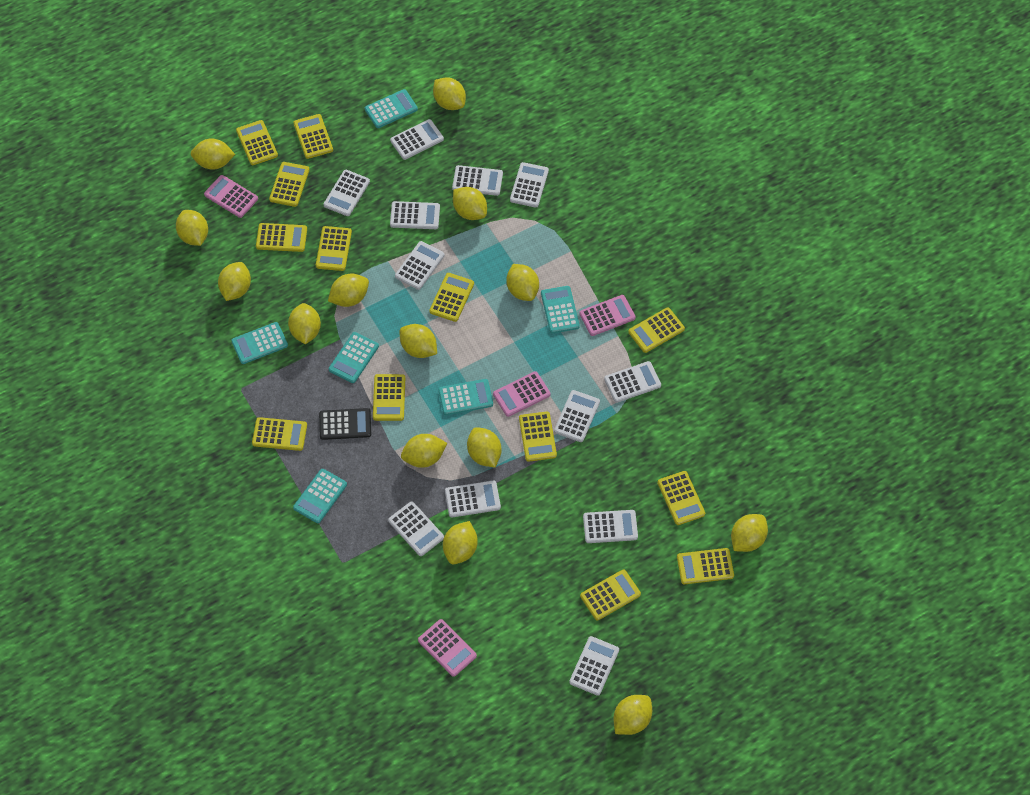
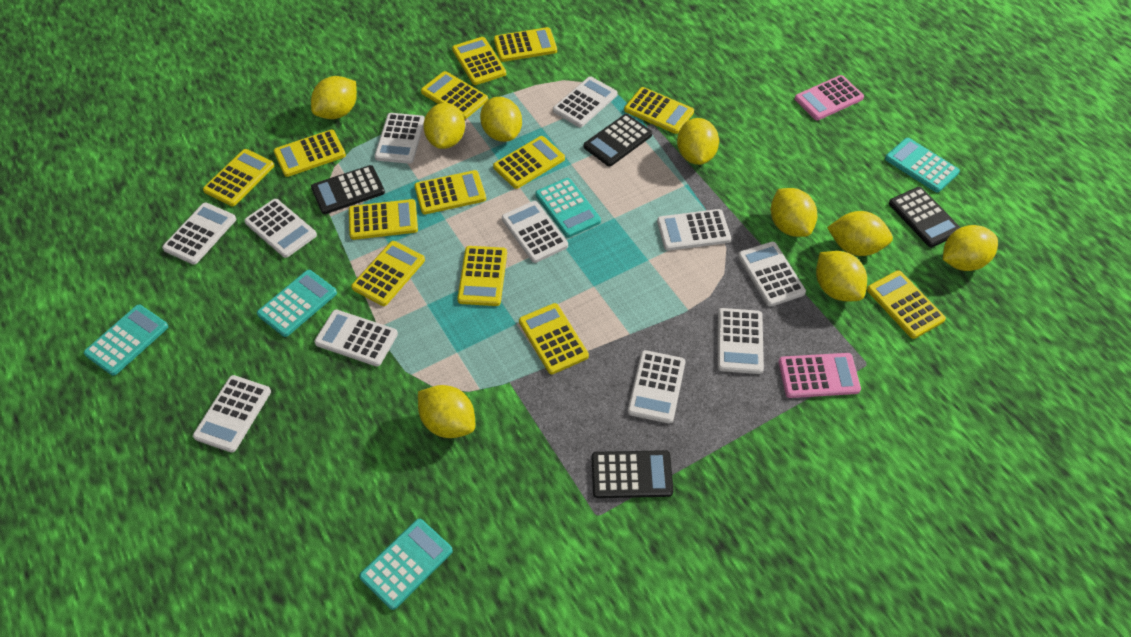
black calculator: [319,408,371,440] = 1 -> [311,165,385,214] [584,114,652,166] [592,450,674,498] [889,187,961,247] = 4
pink calculator: [204,175,258,218] [418,619,477,677] [493,371,551,417] [579,295,636,336] = 4 -> [779,353,861,398] [795,75,864,120] = 2
turquoise calculator: [231,322,288,364] [293,469,347,523] [329,332,379,383] [365,89,418,128] [438,379,493,415] [541,286,580,333] = 6 -> [84,305,168,376] [257,270,337,337] [359,519,453,610] [535,178,601,238] [885,138,960,193] = 5
white calculator: [324,170,370,216] [388,501,444,556] [390,119,444,160] [390,201,440,229] [395,241,444,290] [445,480,501,517] [452,165,503,196] [510,162,549,208] [554,390,600,442] [569,636,619,696] [583,510,638,543] [604,361,661,403] = 12 -> [162,203,236,265] [193,375,271,453] [244,199,317,258] [314,310,398,366] [375,113,425,164] [502,201,568,263] [553,77,617,127] [628,350,686,424] [657,209,731,251] [718,308,764,374] [738,242,806,307] = 11
yellow lemon: [176,210,208,246] [191,138,235,170] [218,262,251,301] [288,303,321,344] [328,274,369,307] [399,324,437,358] [401,434,447,468] [433,78,466,110] [443,521,478,565] [453,187,487,220] [467,427,501,467] [506,264,539,301] [613,695,652,735] [731,514,768,552] = 14 -> [311,76,357,119] [418,385,475,438] [423,103,465,149] [480,97,522,142] [677,118,719,165] [771,188,817,237] [816,251,867,301] [827,211,893,256] [943,225,998,271] = 9

